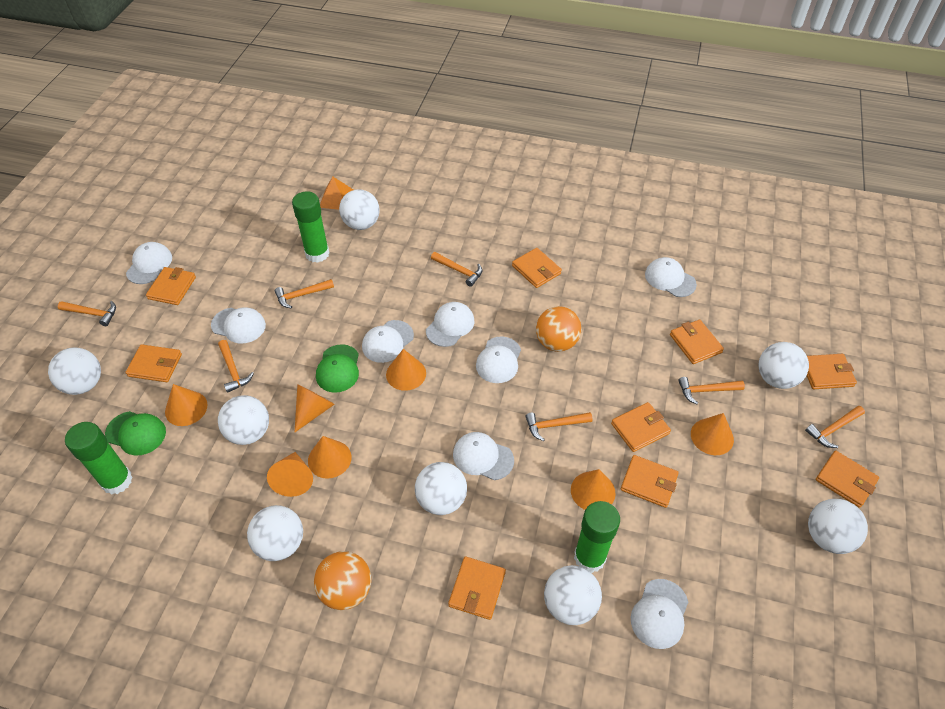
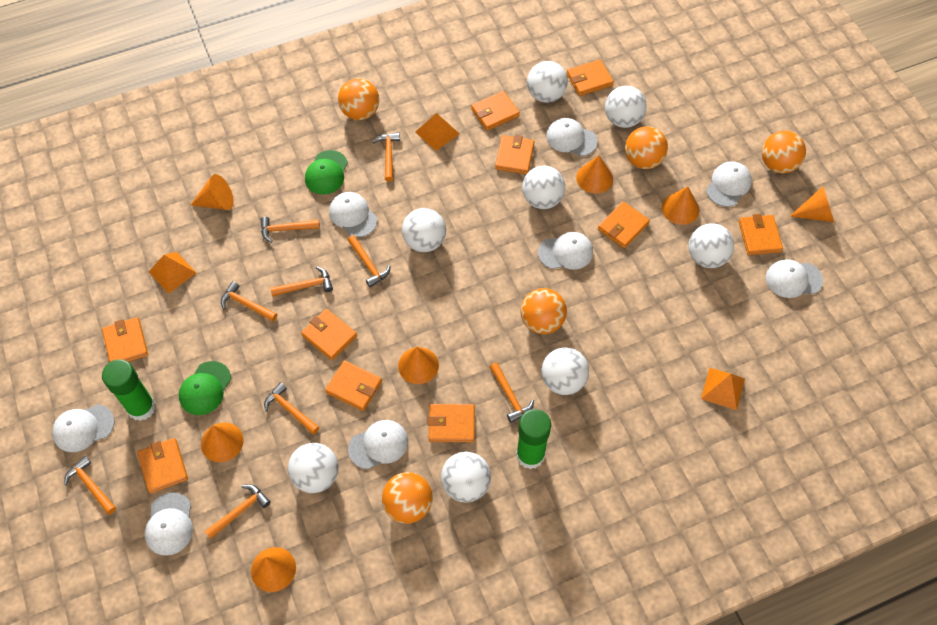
green glue stick: [65,422,133,495] [292,191,330,263] [574,501,620,573] = 3 -> [102,359,156,421] [516,409,551,469] = 2
orange ball: [314,551,371,610] [536,306,581,352] = 2 -> [338,78,379,120] [382,472,433,524] [520,288,567,334] [625,126,668,169] [762,131,806,174] = 5
orange hammer: [58,301,116,326] [218,340,254,393] [275,279,334,309] [431,252,482,287] [525,412,592,441] [678,377,745,404] [805,406,865,448] = 7 -> [64,456,116,515] [205,484,271,539] [221,281,277,322] [260,217,320,243] [264,382,319,435] [270,267,333,297] [347,235,391,287] [373,133,400,182] [490,363,534,423] = 9
orange pyramid: [320,177,353,210] = 1 -> [149,252,196,294] [415,113,459,151] [701,368,745,410] = 3
orange wallet: [126,344,182,382] [146,267,196,305] [448,556,506,620] [512,248,562,288] [611,402,671,452] [621,455,679,508] [670,320,724,364] [807,354,857,389] [816,450,879,508] = 9 -> [102,317,148,362] [137,438,188,494] [301,309,357,360] [325,360,382,411] [428,404,475,442] [471,91,520,131] [495,135,535,174] [567,59,614,96] [598,201,650,248] [739,214,783,255] = 10

